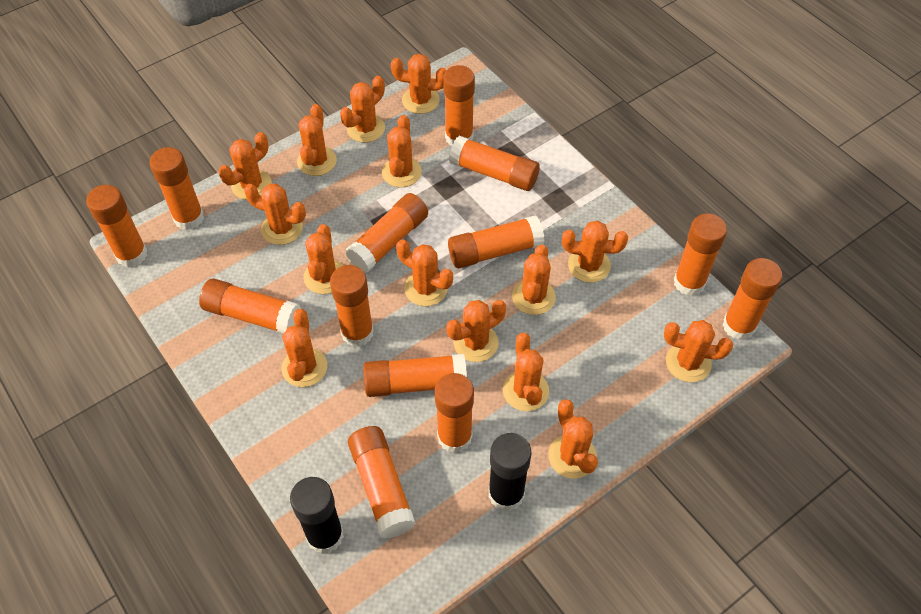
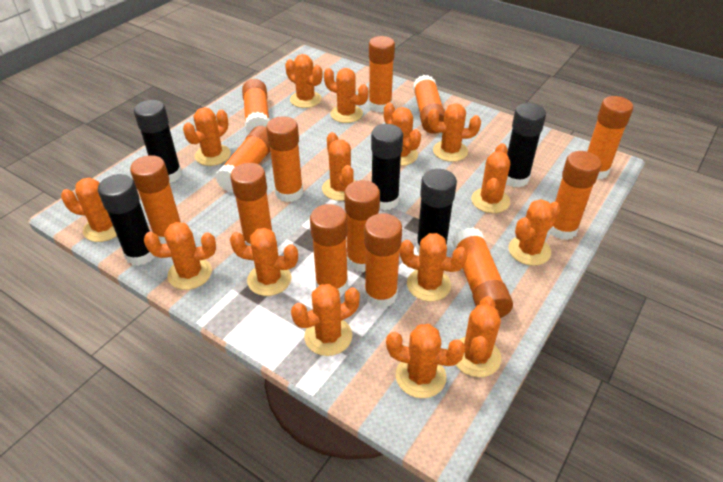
black glue stick: [290,477,344,554] [489,433,532,511] = 2 -> [98,174,155,266] [134,100,182,183] [371,124,403,210] [416,169,457,253] [506,103,546,187] = 5

